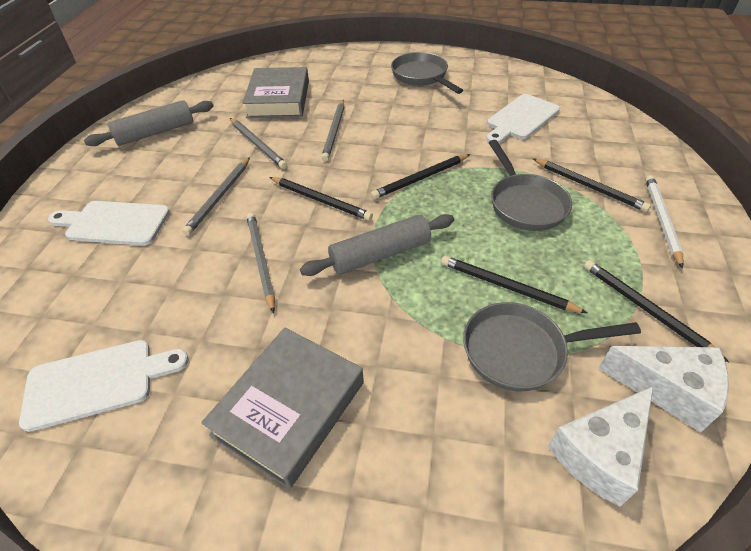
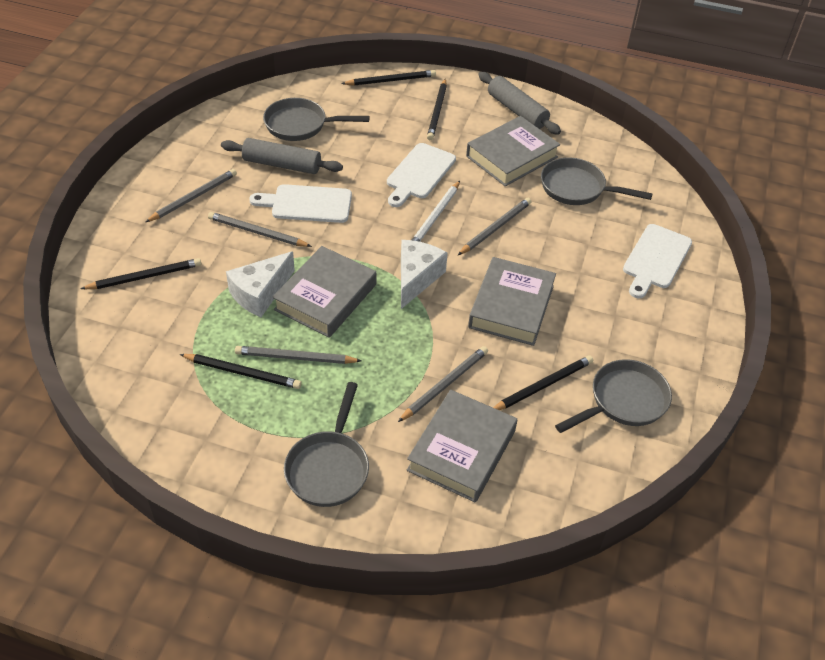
grey book: [201,327,364,489] [242,67,309,118] = 2 -> [272,246,376,338] [407,390,517,502] [466,116,560,187] [468,257,556,346] = 4
grey pan: [391,52,463,94] [463,302,641,391] [489,140,572,231] = 3 -> [263,98,369,141] [284,382,369,507] [541,158,653,205] [555,359,672,433] = 4
grey pencil: [182,157,250,235] [230,118,287,169] [246,213,275,313] [321,100,344,161] = 4 -> [145,169,237,222] [208,212,312,247] [235,346,361,364] [398,346,488,422] [458,198,531,255] = 5

